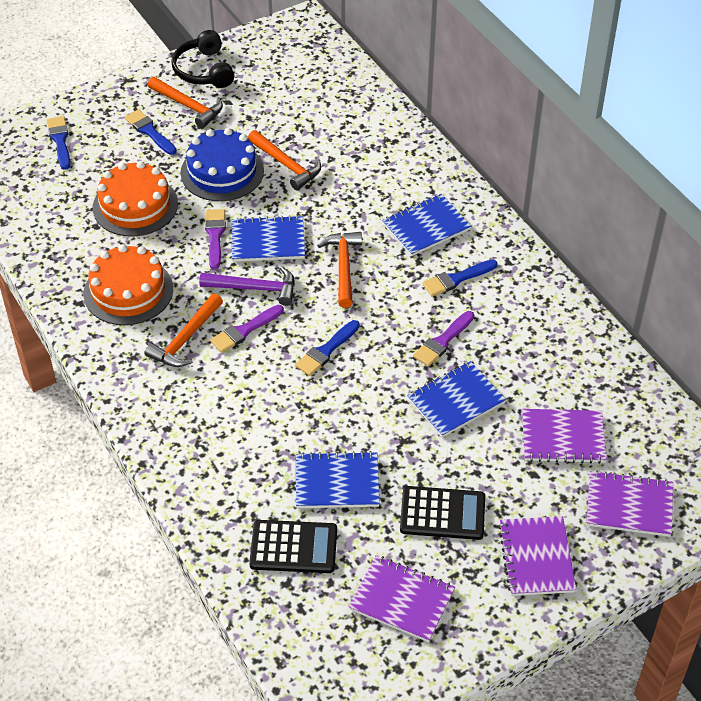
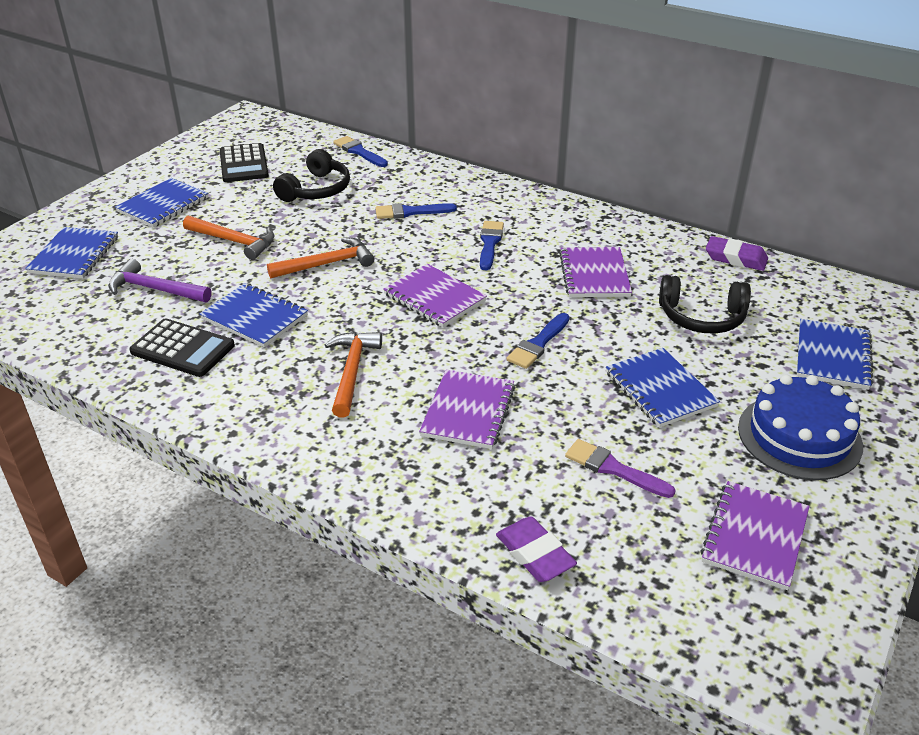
black headphones: [171,30,235,88] = 1 -> [273,149,350,202] [659,275,751,334] = 2
blue notebook: [231,215,305,262] [296,451,380,508] [382,194,471,256] [407,361,506,437] = 4 -> [25,227,118,279] [115,178,208,228] [199,283,308,347] [606,348,720,428] [797,319,873,390] = 5
orange cake: [84,244,173,325] [93,161,178,237] = 2 -> none = 0
orange hammer: [145,293,223,367] [148,77,223,128] [248,130,321,190] [317,232,362,308] = 4 -> [183,216,274,260] [267,237,374,279] [325,332,382,418] = 3
purple brush: [205,209,226,269] [210,305,284,353] [413,311,474,367] = 3 -> [565,439,676,498] = 1
purple eraser: none = 0 -> [496,517,577,582] [706,236,768,271] = 2

